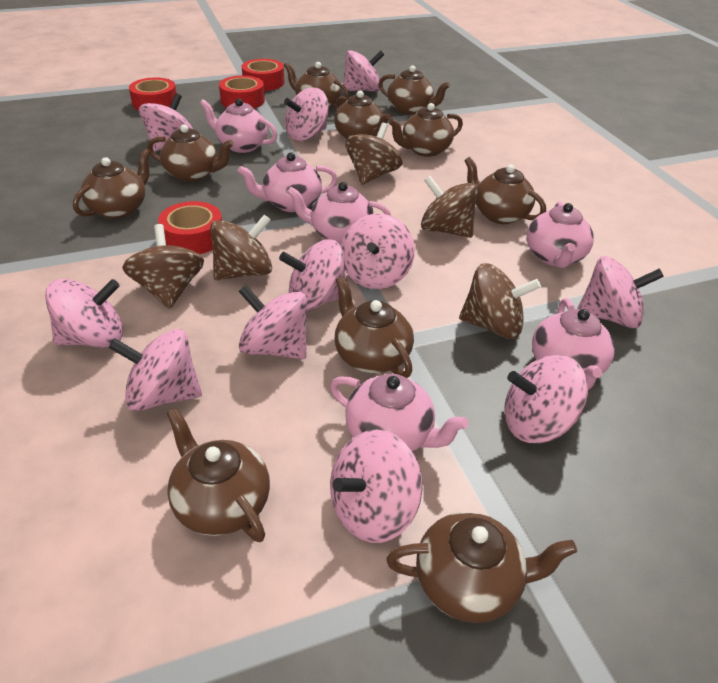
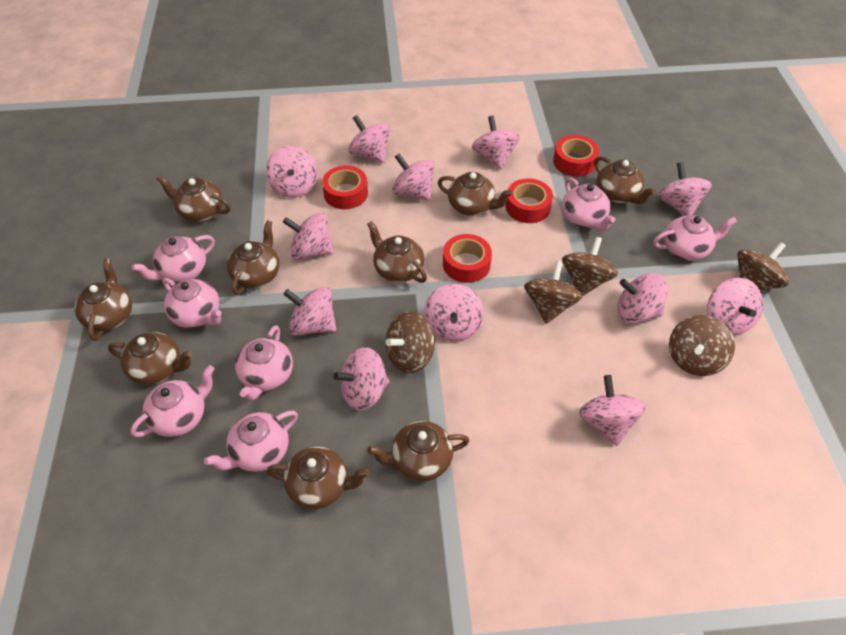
brown teapot: [73,148,151,219] [148,124,234,182] [167,408,270,542] [284,62,349,109] [334,91,391,139] [335,276,414,378] [379,65,450,115] [386,512,577,623] [389,103,463,157] [464,157,546,224] = 10 -> [75,258,132,341] [108,332,193,385] [156,175,231,222] [227,220,279,295] [267,447,370,509] [367,221,427,283] [367,421,469,481] [438,172,513,216] [595,156,656,204] = 9
pink spinning top: [45,279,123,347] [109,329,202,411] [139,93,193,152] [238,285,307,359] [279,239,347,311] [284,88,329,141] [330,430,422,543] [341,213,415,289] [343,50,384,92] [504,355,588,443] [577,256,664,328] = 11 -> [266,146,317,198] [283,213,334,260] [283,287,336,336] [333,347,389,411] [348,115,390,163] [392,154,435,201] [424,284,484,342] [472,116,520,170] [579,375,646,446] [617,273,668,324] [657,162,712,216] [707,278,763,336] = 12
pink teapot: [200,99,278,153] [238,152,338,212] [287,182,391,244] [330,374,469,452] [527,201,594,268] [532,298,615,390] = 6 -> [130,365,215,437] [132,235,215,283] [162,278,222,328] [204,411,298,472] [235,325,293,401] [562,178,615,231] [653,215,737,261] = 7

